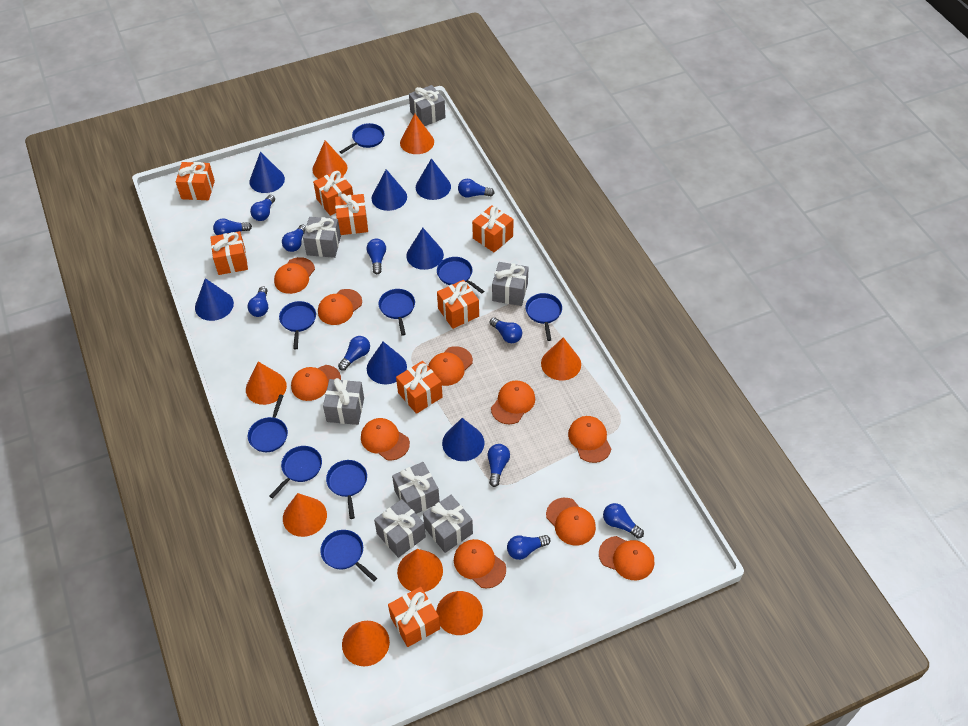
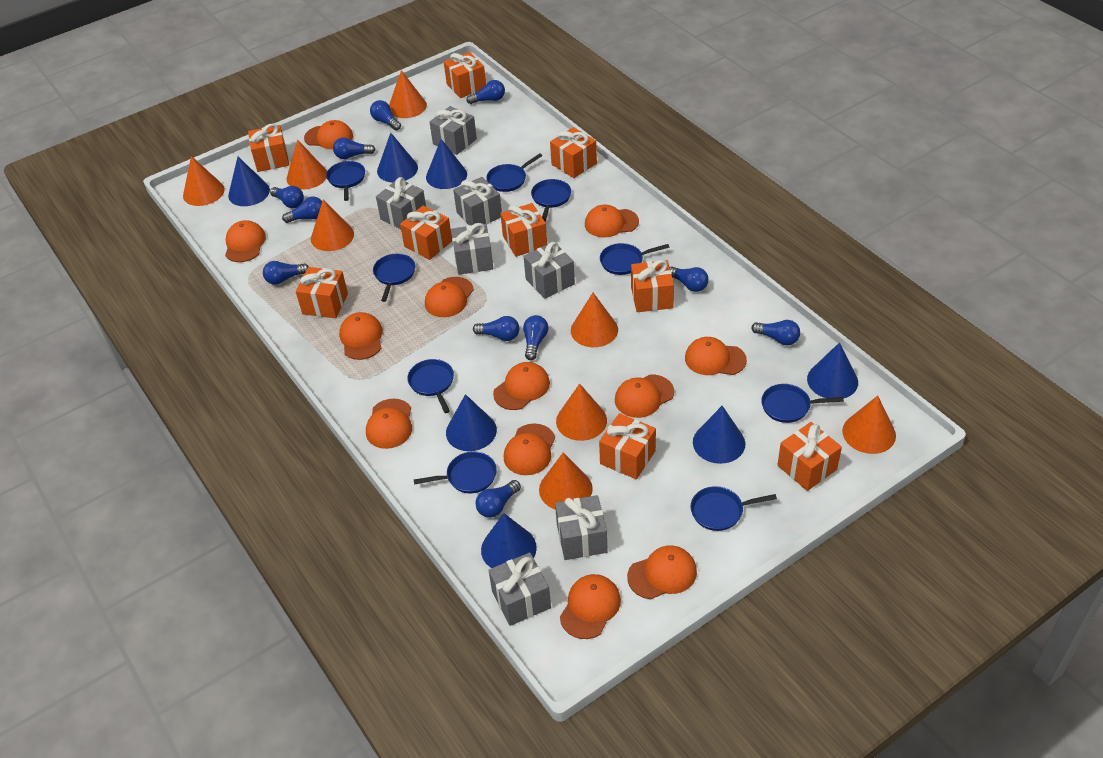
orange cap: [274,257,315,294] [291,365,341,401] [318,289,362,325] [361,418,410,460] [428,346,473,386] [454,539,506,588] [491,380,535,424] [546,498,596,545] [568,416,611,463] [599,536,654,580] = 10 -> [225,220,266,262] [304,120,353,149] [339,312,383,360] [366,399,412,449] [425,277,474,317] [493,362,550,410] [504,423,555,475] [560,574,621,639] [585,205,639,237] [615,375,674,418] [627,545,697,599] [685,337,747,375] = 12
orange gift: [176,162,215,200] [210,231,248,275] [313,170,353,216] [335,193,368,235] [388,587,440,647] [396,361,443,414] [437,280,479,329] [472,205,514,252] = 8 -> [248,123,289,172] [296,267,348,318] [400,206,452,260] [444,52,486,98] [500,203,547,257] [550,127,597,178] [599,413,656,479] [631,259,674,312] [777,422,842,491] = 9

